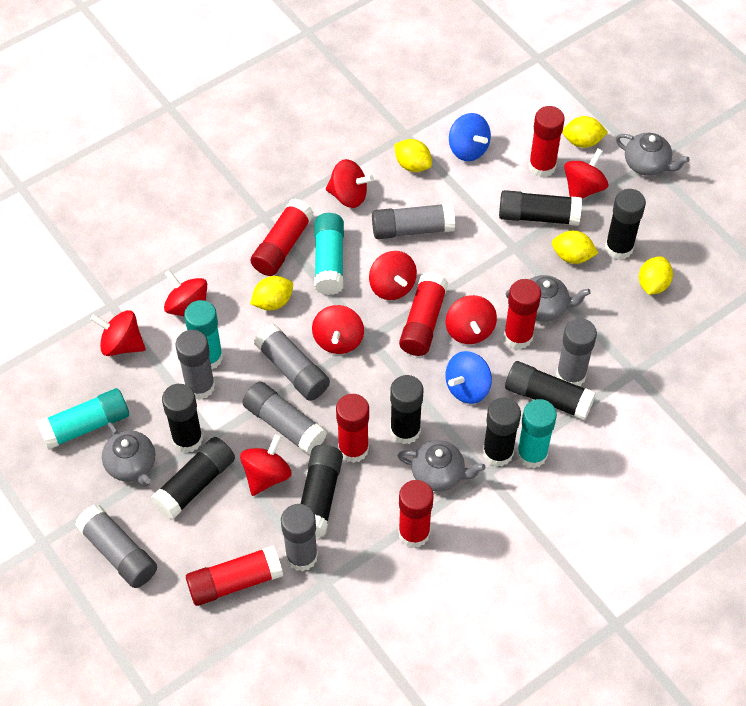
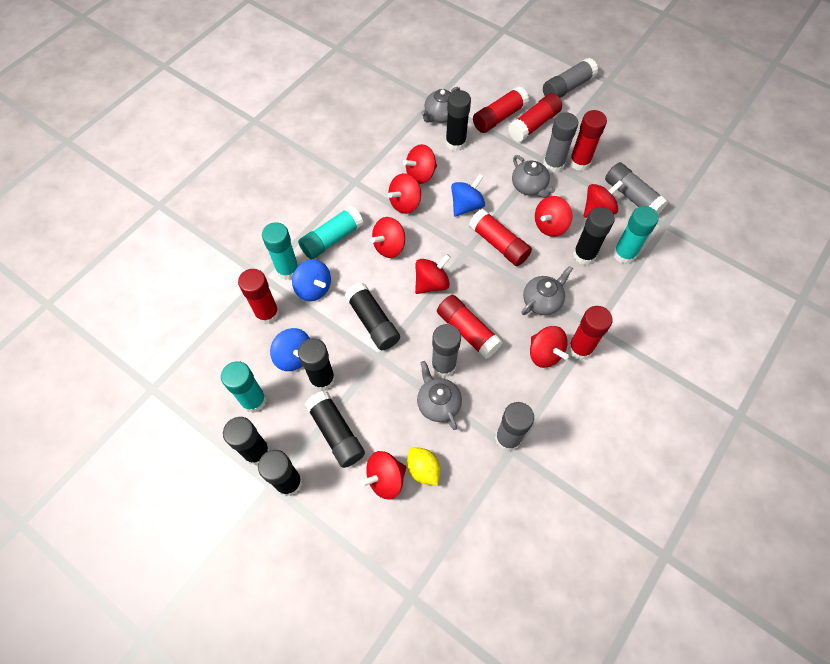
black glue stick: [151,437,235,519] [162,384,203,453] [301,445,343,538] [390,375,423,444] [483,398,521,466] [499,190,582,226] [505,361,596,421] [605,189,646,260] = 8 -> [223,417,270,465] [258,450,302,496] [298,338,335,391] [305,391,365,468] [345,282,400,350] [445,90,471,151] [573,207,615,265] = 7
blue spinning top: [445,351,492,404] [449,113,491,161] = 2 -> [270,328,310,371] [292,259,331,301] [451,174,485,216] = 3
grey glue stick: [75,504,157,588] [175,330,215,400] [243,381,327,455] [254,324,330,401] [281,504,318,572] [372,203,455,239] [556,318,597,386] = 7 -> [431,324,461,377] [495,402,534,452] [543,58,598,98] [543,112,578,173] [605,162,668,214] = 5
yellow lemon: [250,276,293,310] [394,139,432,172] [552,231,598,264] [563,116,608,148] [639,256,673,295] = 5 -> [407,447,440,486] = 1

